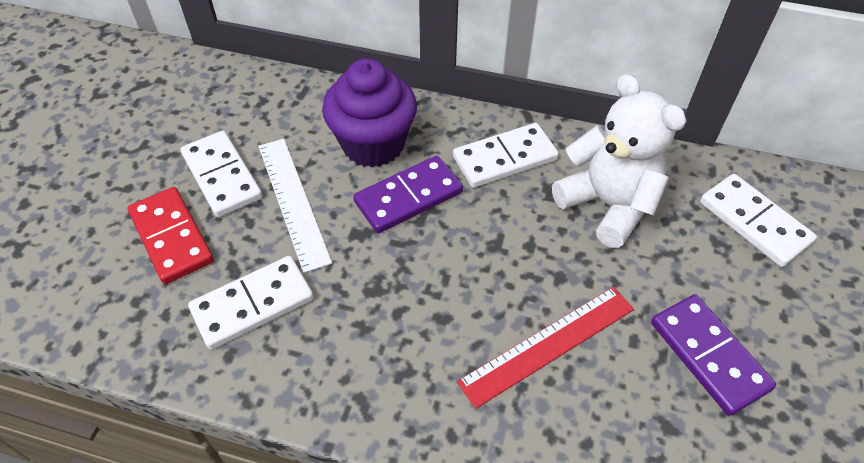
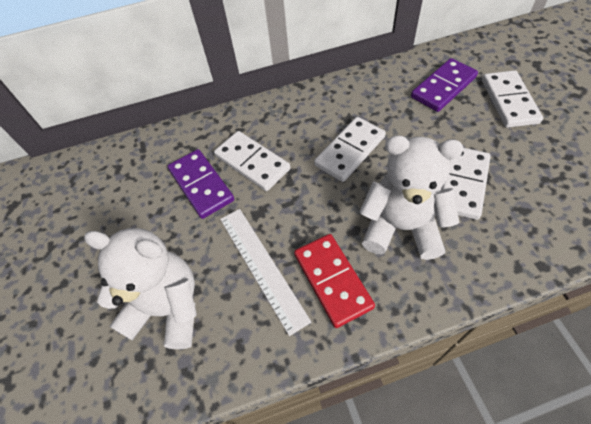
purple cupcake: [322,58,417,167] = 1 -> none = 0
red ruler: [457,287,634,409] = 1 -> none = 0
white teddy bear: [552,74,686,248] = 1 -> [84,228,197,349] [359,135,463,260] = 2

